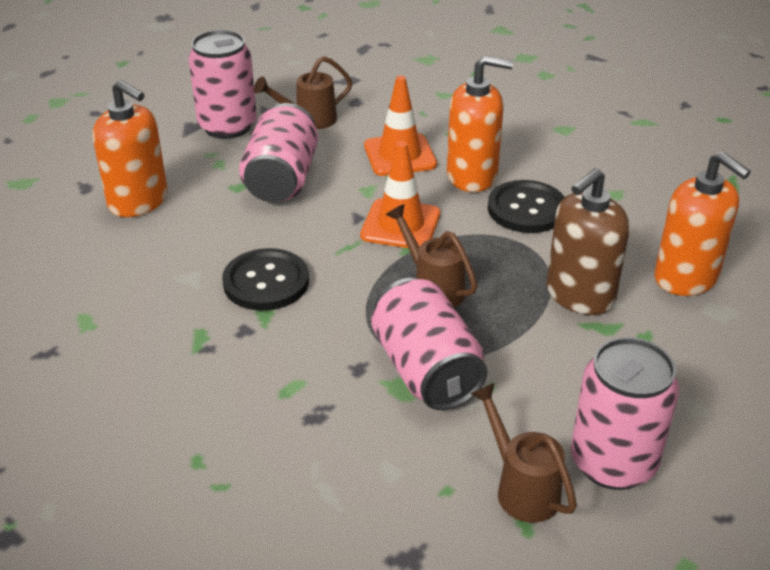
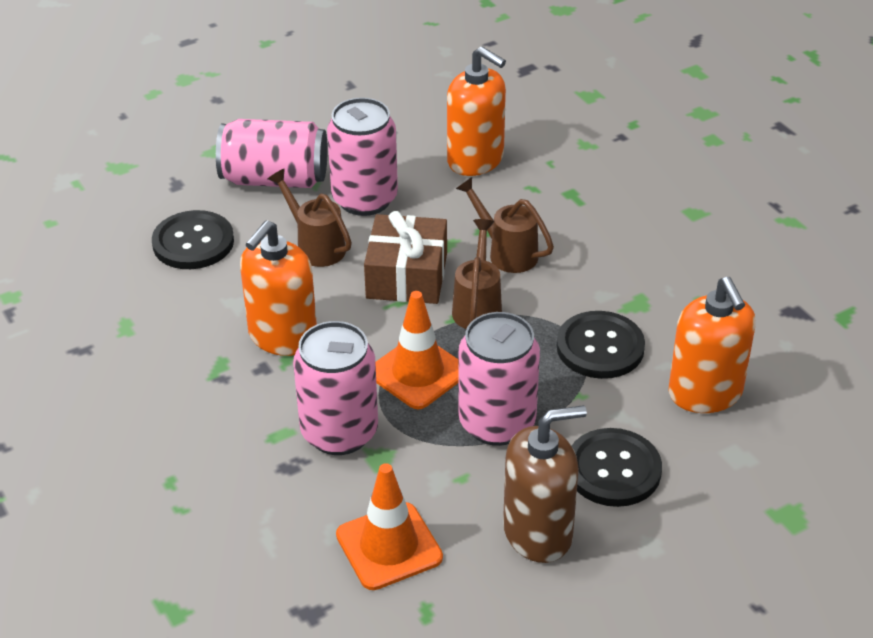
black button: [222,248,309,311] [488,180,565,233] = 2 -> [152,210,234,269] [557,311,645,379] [572,428,662,507] = 3
brown gift: none = 0 -> [364,211,447,304] = 1

